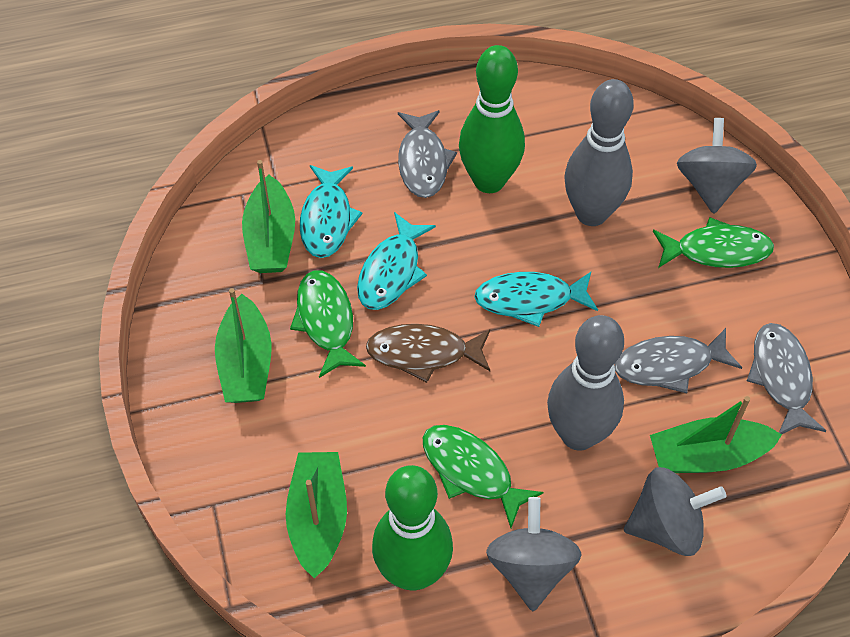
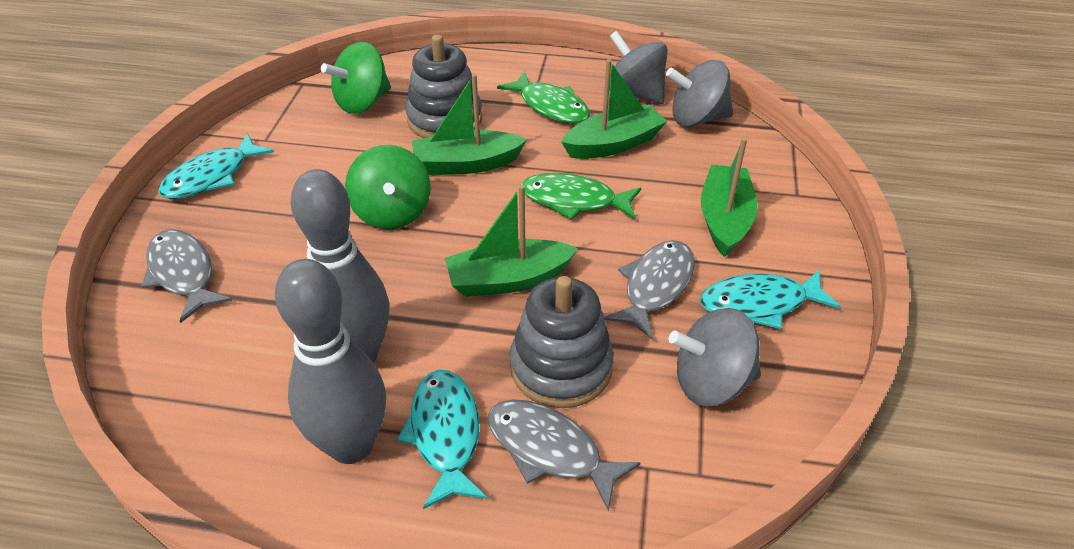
brown fish: [366,324,490,383] = 1 -> none = 0
green bowling pin: [372,465,453,591] [459,45,525,193] = 2 -> none = 0
green fish: [290,270,366,378] [423,425,544,528] [653,217,774,268] = 3 -> [497,71,590,124] [521,173,641,220] = 2
green spinning top: none = 0 -> [321,42,391,114] [345,145,431,229] = 2
grey stacking toy: none = 0 -> [406,35,482,138] [510,276,614,408] = 2

